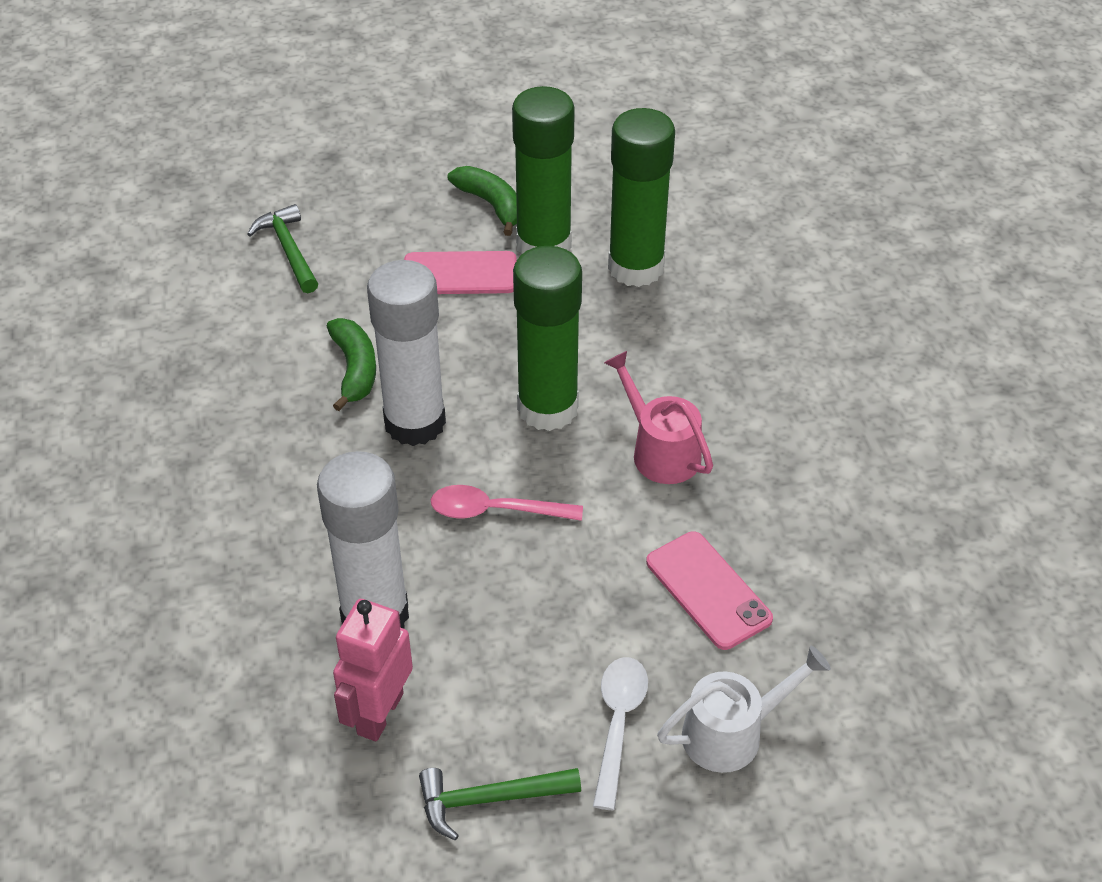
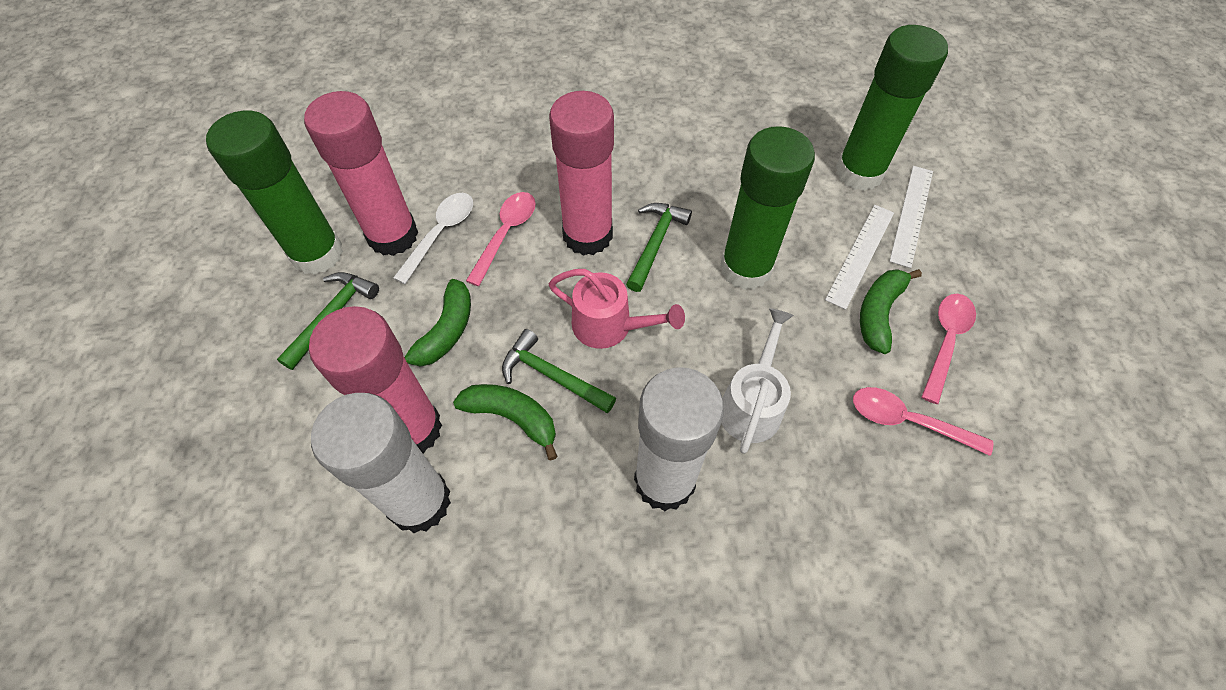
green banana: [327,318,376,411] [448,166,517,236] = 2 -> [404,279,471,367] [453,384,558,460] [860,269,922,354] = 3
green hammer: [247,204,318,293] [419,768,581,840] = 2 -> [277,272,379,370] [502,329,616,414] [626,203,692,292] = 3
pink glue stick: none = 0 -> [304,91,418,256] [309,306,442,454] [549,91,614,256] = 3
pink phone: [404,251,517,294] [646,531,773,650] = 2 -> none = 0
pink robot: [333,599,413,741] = 1 -> none = 0
pink spoon: [431,485,583,521] = 1 -> [466,192,536,286] [853,387,994,456] [921,294,976,404] = 3
white ruler: none = 0 -> [825,205,894,310] [889,166,933,268] = 2

